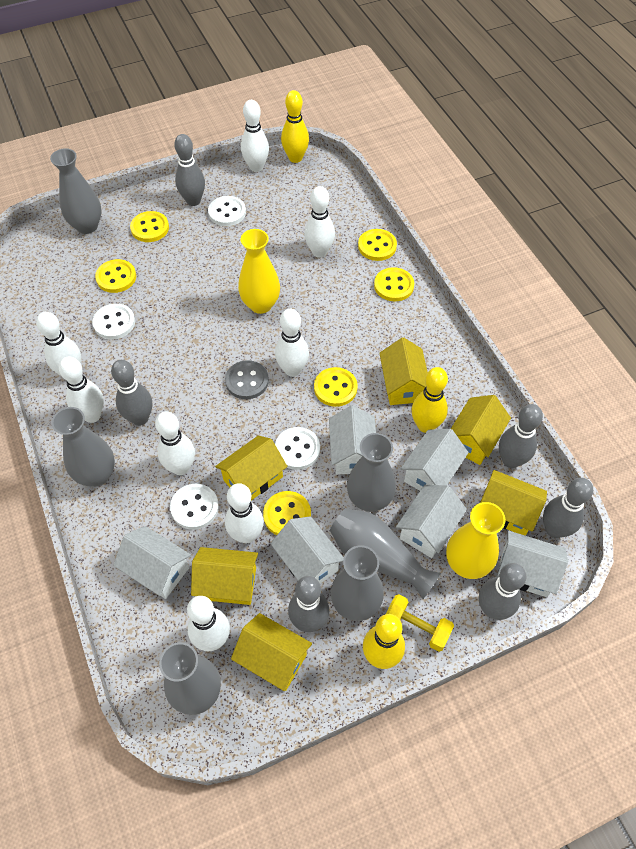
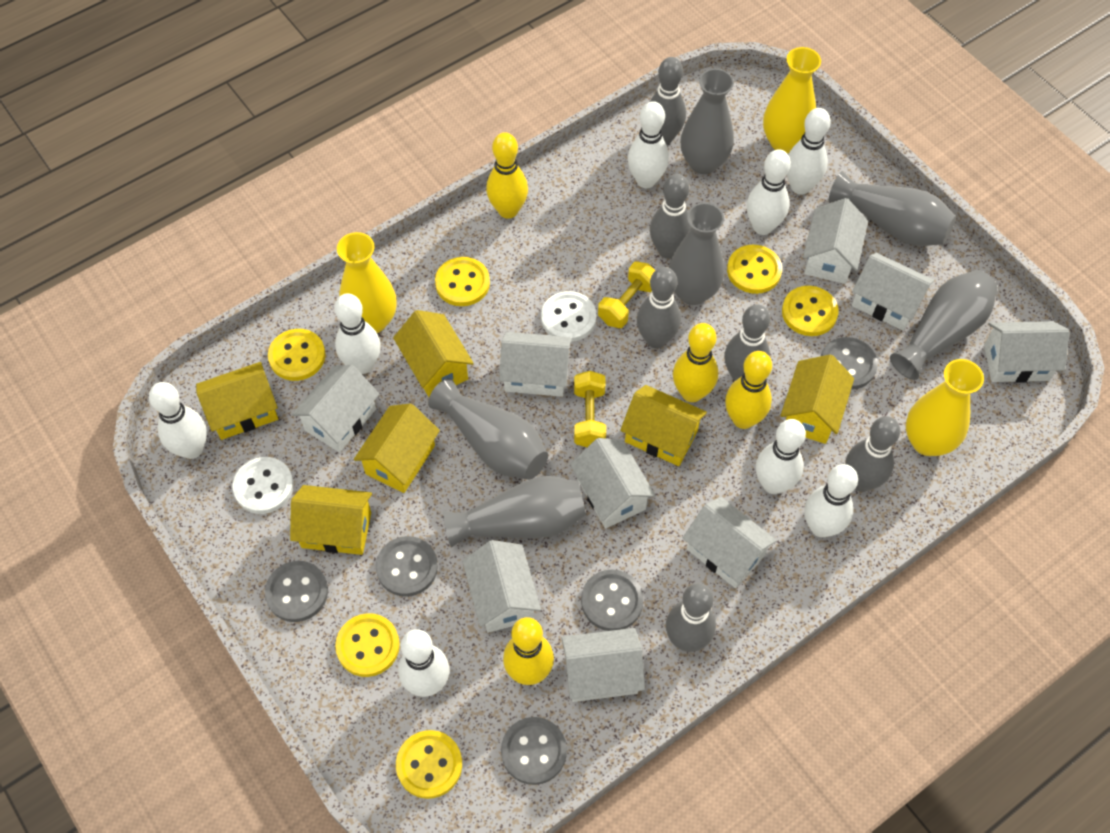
grey button: [225,360,269,399] = 1 -> [265,561,328,622] [376,536,438,597] [501,717,567,785] [581,570,644,631] [821,337,878,390] = 5
white button: [92,304,135,340] [170,484,219,530] [208,196,246,226] [275,427,320,470] = 4 -> [232,457,294,514] [541,291,597,342] = 2
white house: [113,526,191,599] [271,516,344,584] [329,405,376,474] [396,485,467,558] [401,429,469,491] [497,531,568,597] = 6 -> [292,365,380,452] [462,540,541,633] [499,332,572,397] [561,628,645,702] [570,438,656,528] [683,497,777,588] [803,198,868,284] [852,253,934,331] [984,321,1070,383] = 9
yellow bowling pin: [281,90,309,163] [363,614,405,669] [411,367,448,433] = 3 -> [486,132,528,219] [503,617,554,685] [673,323,718,402] [725,351,772,429] = 4
yellow dumbbell: [386,594,454,652] = 1 -> [574,371,606,447] [598,262,655,328] = 2
yellow vase: [238,229,280,314] [446,502,506,579] = 2 -> [337,232,397,333] [763,47,821,153] [906,359,984,456] = 3

